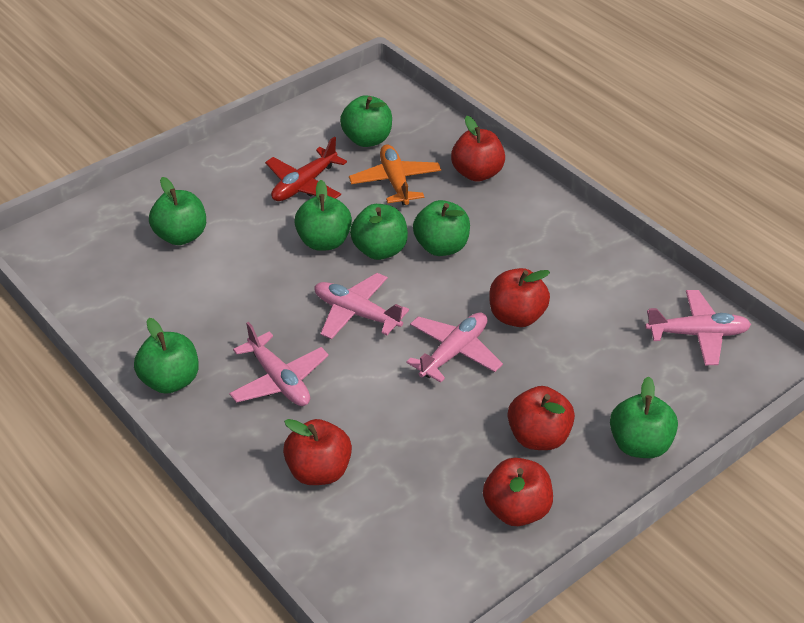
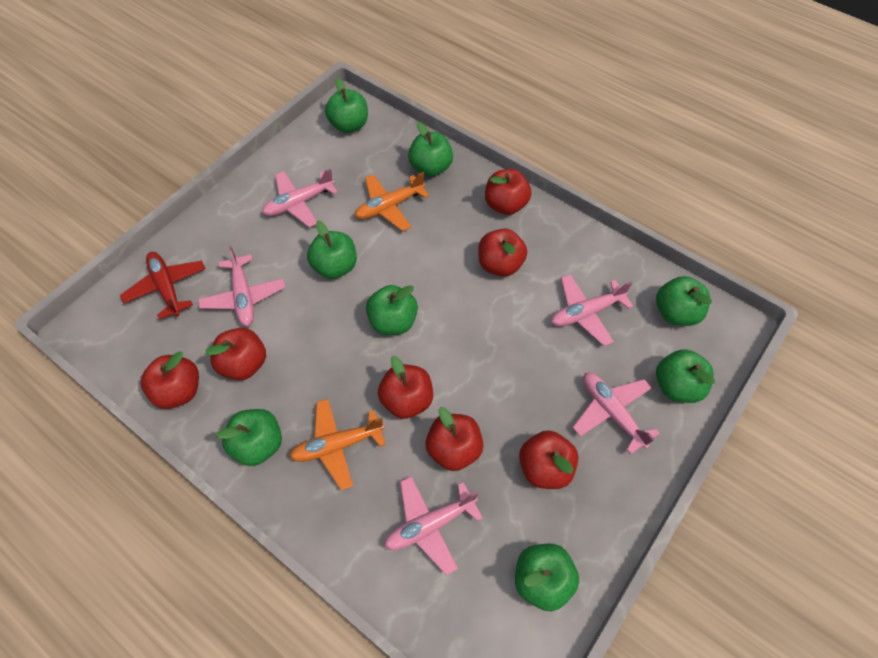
green apple: [134,318,199,394] [149,177,206,245] [294,180,352,251] [340,95,392,147] [350,204,408,260] [413,200,470,256] [610,376,678,458] = 7 -> [216,409,282,466] [307,221,357,279] [325,78,368,133] [366,285,418,335] [408,122,453,177] [515,544,579,611] [656,276,712,326] [656,349,715,403] = 8
orange plane: [349,144,441,206] = 1 -> [289,399,386,490] [355,172,429,231] = 2
pink plane: [229,322,329,406] [314,273,409,339] [406,312,503,383] [645,290,751,365] = 4 -> [198,245,285,326] [262,168,338,228] [384,476,483,575] [551,274,633,346] [573,373,660,454] = 5
red apple: [283,419,352,485] [451,116,505,182] [483,458,553,526] [489,268,550,327] [508,386,575,450] = 5 -> [141,351,199,409] [205,328,266,380] [378,356,433,419] [425,407,484,471] [478,229,527,277] [485,169,531,215] [519,430,579,489] = 7

